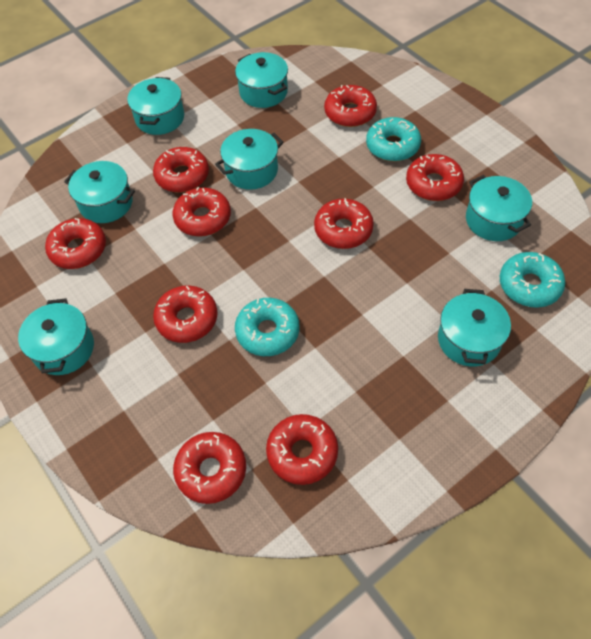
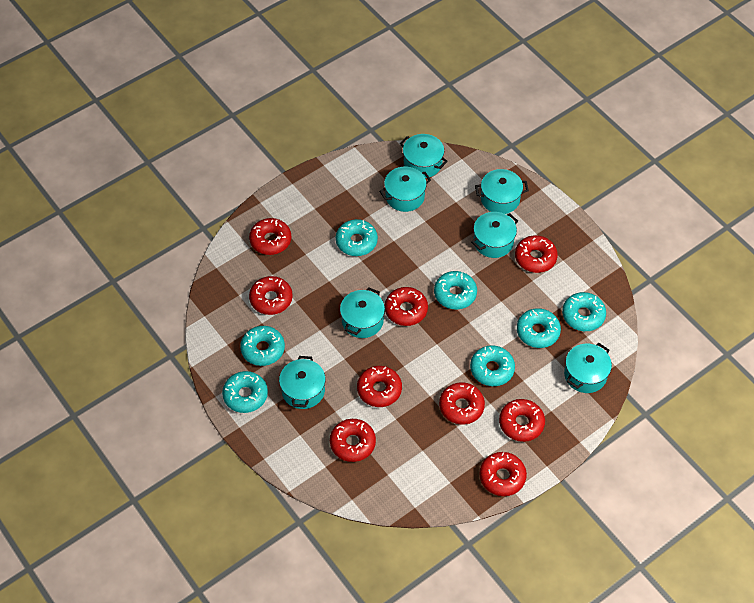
turquoise donut: [235,298,300,356] [366,117,421,162] [500,252,565,308] = 3 -> [222,371,268,413] [240,326,285,366] [336,219,378,256] [434,271,477,309] [470,345,515,386] [517,308,561,348] [562,292,606,331] = 7

